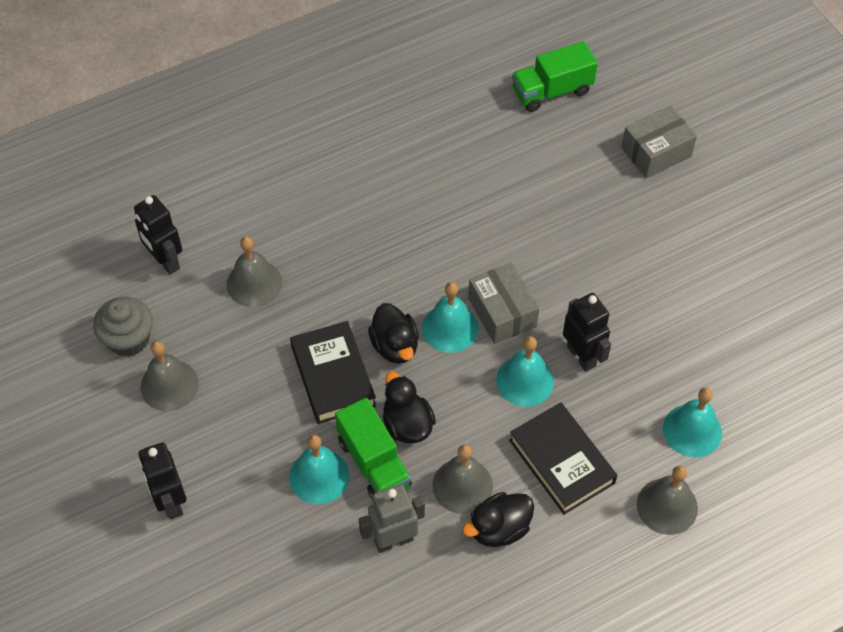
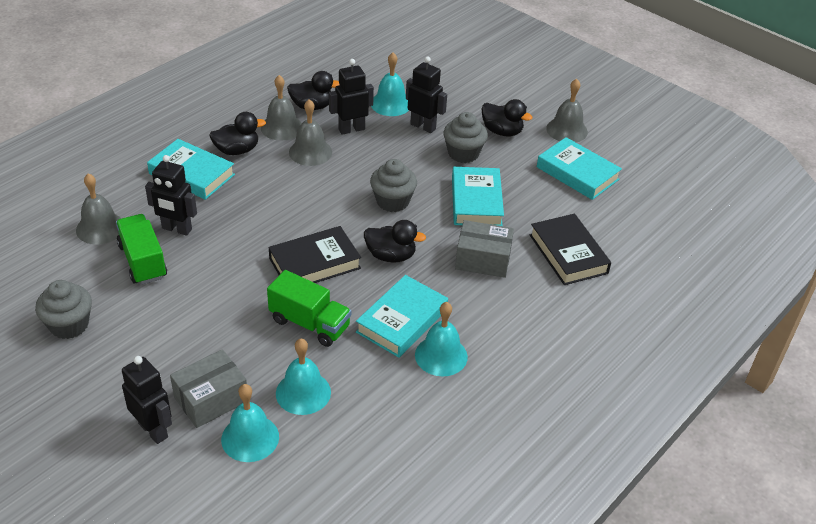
black duck: [368,303,419,364] [383,372,436,443] [462,492,534,547] = 3 -> [209,112,266,155] [287,71,340,110] [364,220,426,262] [481,99,532,136] = 4
black robot: [134,195,182,275] [138,443,187,519] [563,293,611,372] = 3 -> [122,356,172,444] [145,155,197,236] [329,59,374,135] [406,56,447,133] = 4
grey cupcake: [93,297,153,357] = 1 -> [35,280,92,339] [370,159,417,212] [443,112,488,163] = 3
grey robot: [359,484,425,553] = 1 -> none = 0
turquoise book: none = 0 -> [147,139,235,200] [356,275,448,358] [452,167,504,226] [537,137,622,200] = 4

